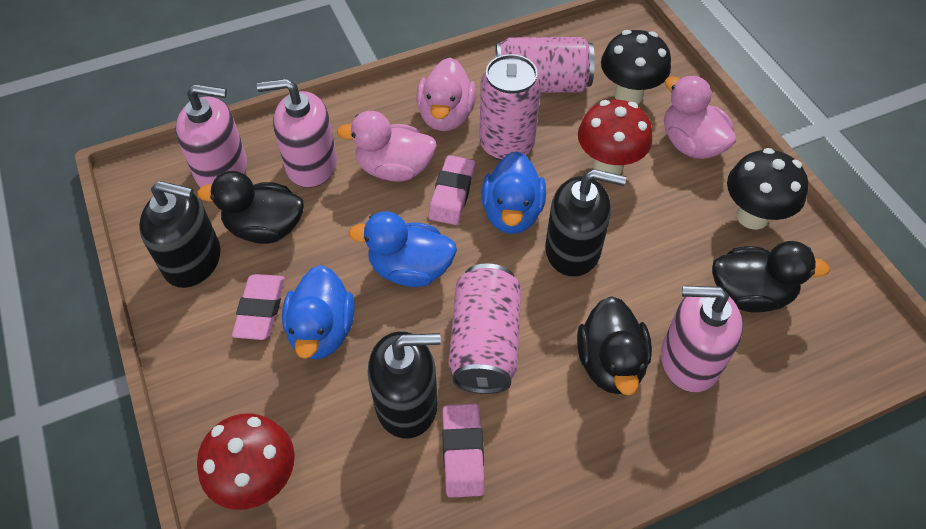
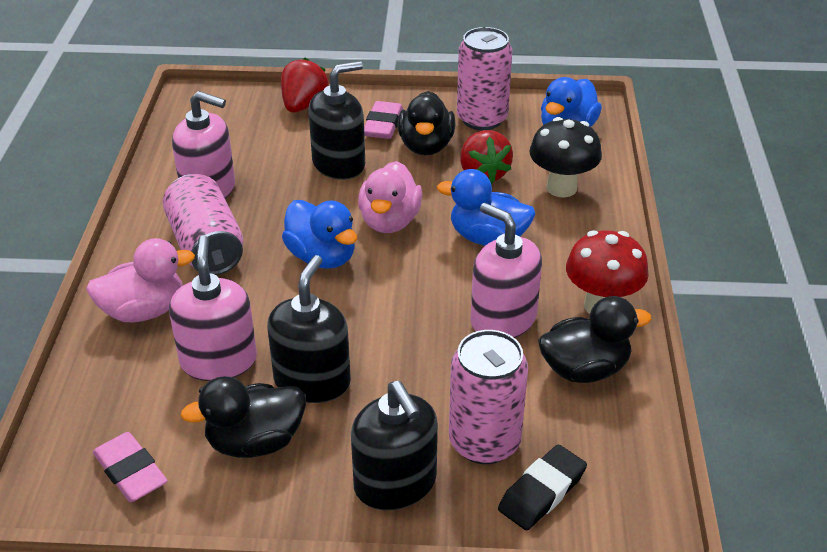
black eraser: none = 0 -> [498,444,587,531] = 1
black mushroom: [601,30,671,104] [727,148,808,230] = 2 -> [529,117,602,198] = 1
pink duck: [337,111,437,182] [416,58,476,131] [664,76,736,159] = 3 -> [86,238,195,322] [358,161,422,233] = 2
pink eraser: [232,274,285,340] [428,155,475,225] [442,403,485,498] = 3 -> [93,432,168,502] [364,101,403,139] = 2
red mushroom: [197,413,295,510] [578,100,652,175] = 2 -> [566,230,649,314] = 1
red strawberry: none = 0 -> [281,58,329,113] [460,130,513,184] = 2

